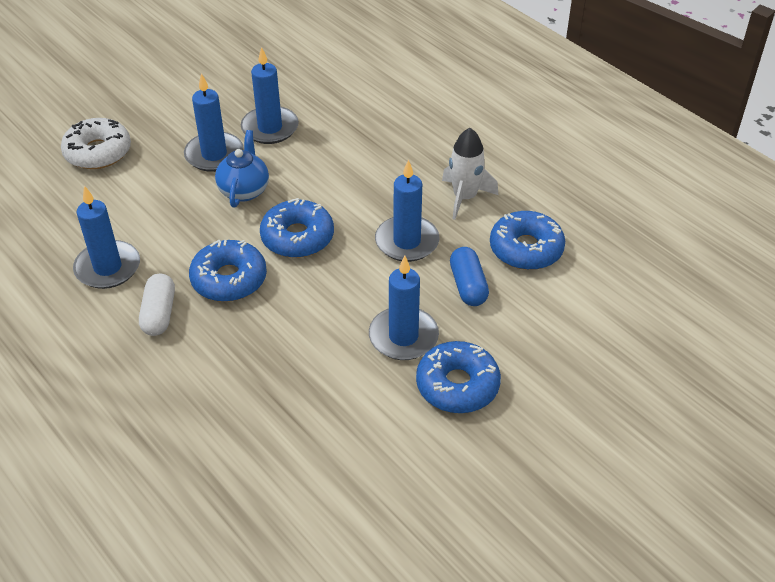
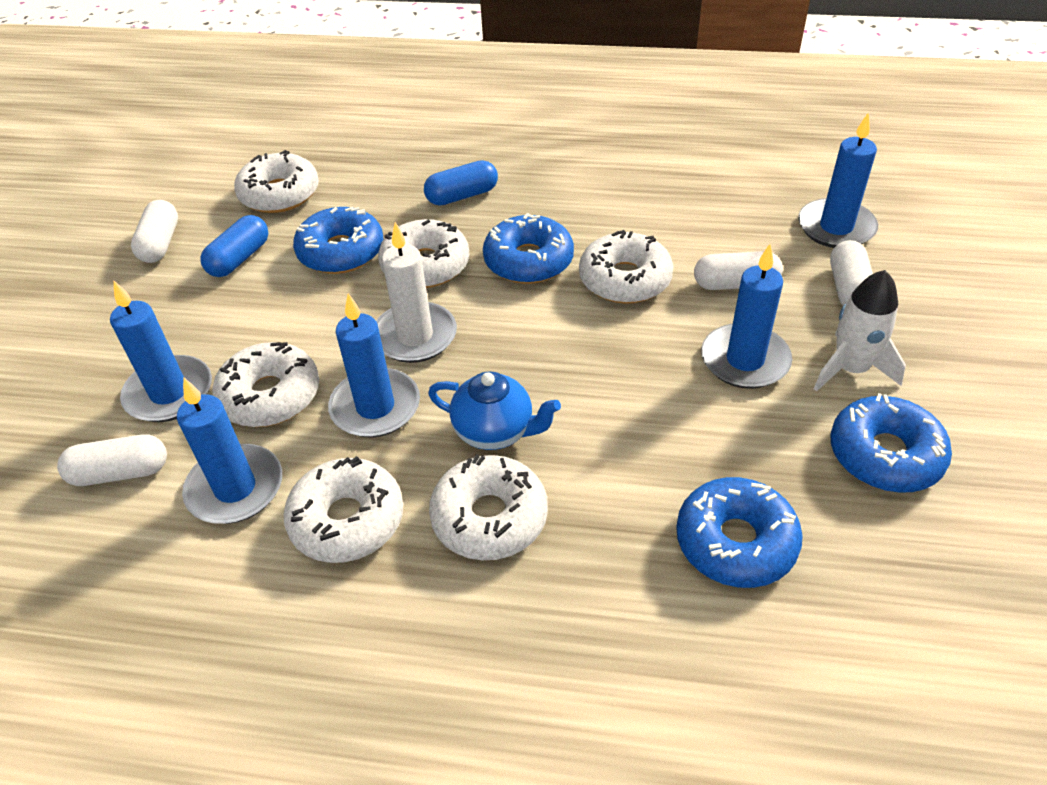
blue capsule: [450,247,489,306] = 1 -> [200,215,268,277] [424,160,498,206] = 2
white candle: none = 0 -> [376,222,457,363] = 1
white capsule: [139,273,175,336] = 1 -> [57,434,167,486] [131,200,178,263] [694,251,783,290] [830,240,873,305] = 4
white donut: [61,118,131,169] = 1 -> [212,342,319,427] [234,150,319,213] [283,456,403,563] [378,219,470,288] [429,454,548,560] [579,230,673,304] = 6

